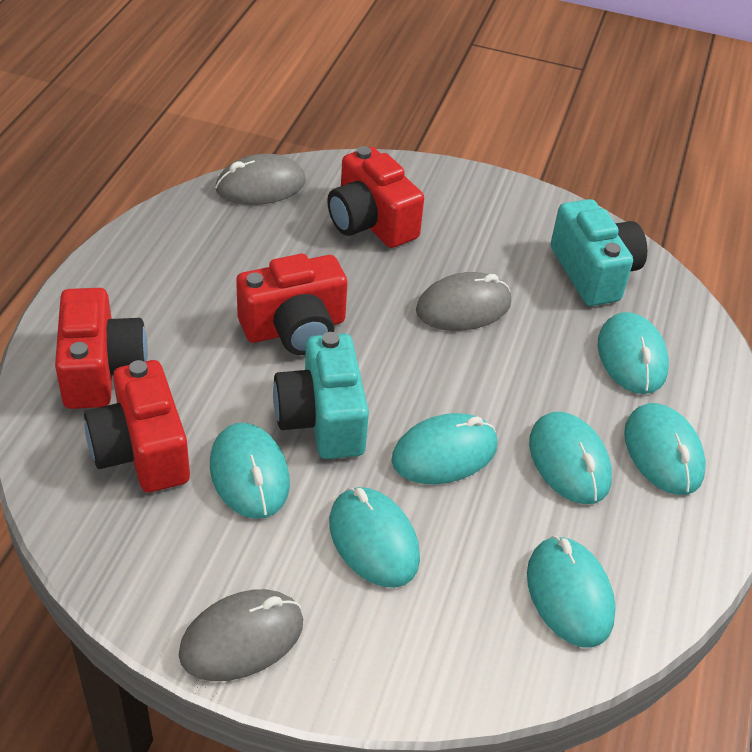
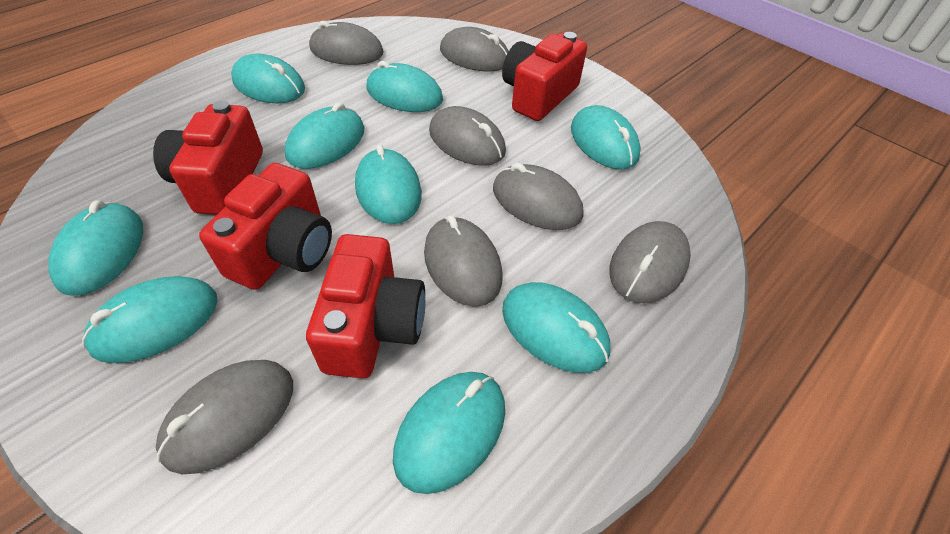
grey mouse: [179,589,303,681] [215,154,306,205] [416,272,511,331] = 3 -> [156,360,293,474] [309,21,384,65] [424,216,503,307] [429,106,506,166] [440,27,509,72] [493,163,583,230] [609,221,691,303] = 7
turquoise camera: [273,332,369,459] [551,199,647,306] = 2 -> none = 0
turquoise mouse: [210,423,290,519] [329,487,420,588] [391,413,497,484] [527,536,616,647] [529,412,612,504] [598,312,669,394] [624,403,706,495] = 7 -> [48,201,143,296] [82,276,218,363] [231,54,305,103] [284,102,365,169] [355,144,422,224] [367,61,443,112] [393,372,505,494] [502,282,610,373] [571,105,641,170] = 9

